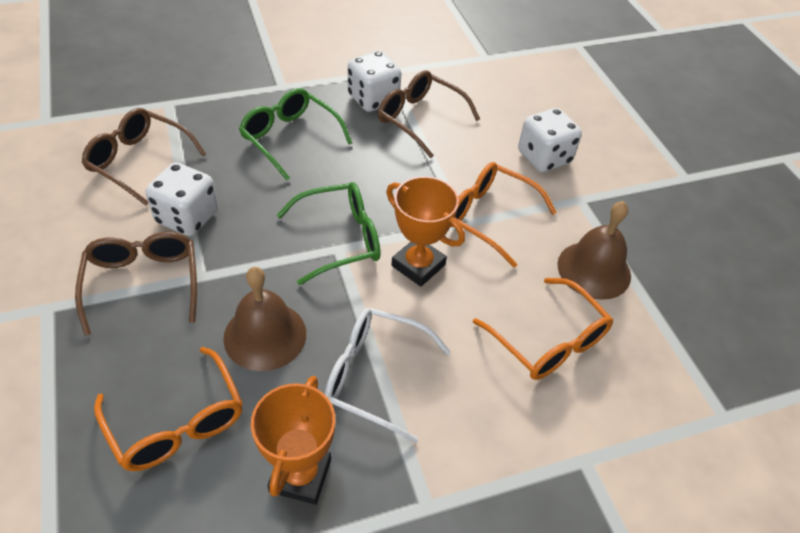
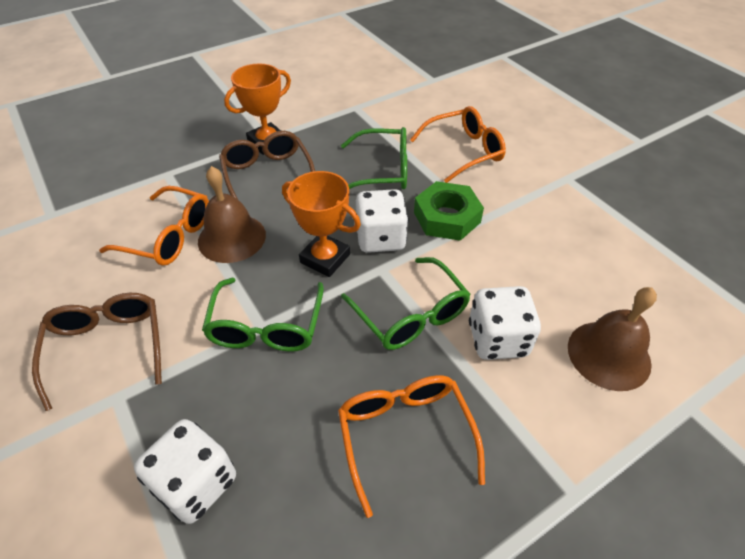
brown glasses: [75,232,197,336] [82,108,206,206] [378,70,480,158] = 3 -> [32,293,162,411] [219,131,315,199] = 2
green glasses: [239,88,352,181] [277,182,381,285] = 2 -> [202,278,324,351] [341,127,407,189] [341,257,471,350] = 3
green nut: none = 0 -> [414,181,484,241] = 1
white glasses: [325,308,451,443] = 1 -> none = 0

